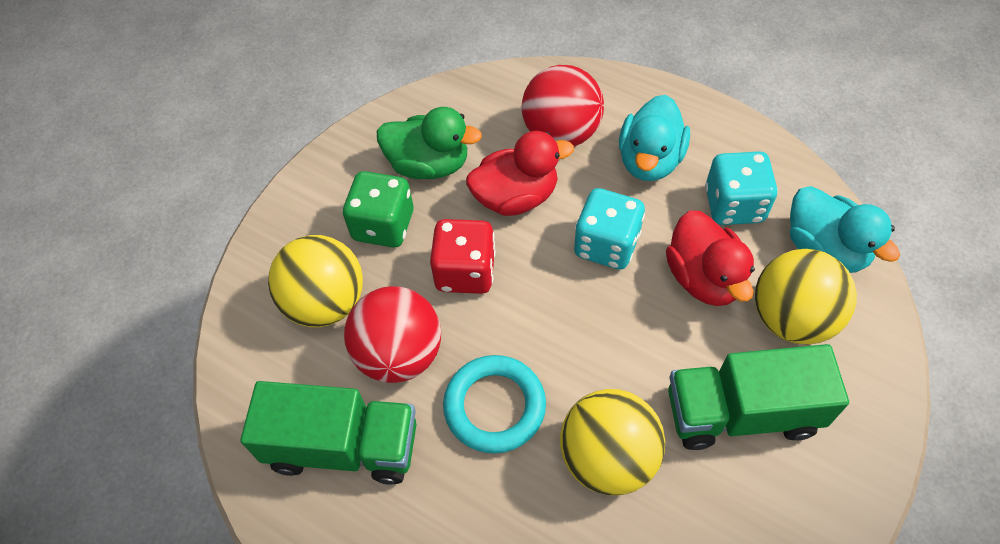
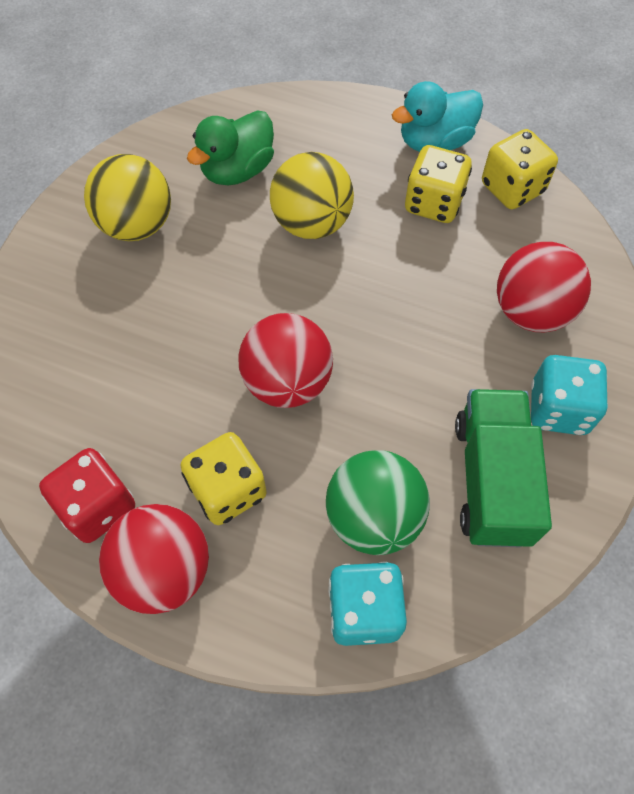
green ball: none = 0 -> [326,450,430,555] = 1
green dice: [343,171,414,247] = 1 -> none = 0
green truck: [240,381,417,485] [668,344,849,450] = 2 -> [455,389,552,547] = 1
red ball: [344,286,441,383] [522,65,604,147] = 2 -> [99,504,209,614] [239,313,333,408] [497,242,591,332] = 3
red duck: [466,131,574,216] [666,210,755,306] = 2 -> none = 0
turquoise duck: [619,95,690,181] [790,186,900,273] = 2 -> [392,81,483,152] = 1
turquoise ring: [443,355,546,454] = 1 -> none = 0
yellow ball: [268,235,363,327] [560,389,665,495] [755,249,857,345] = 3 -> [84,154,171,241] [270,152,354,239] = 2
yellow dice: none = 0 -> [180,432,267,525] [405,145,472,223] [482,129,558,209] = 3

